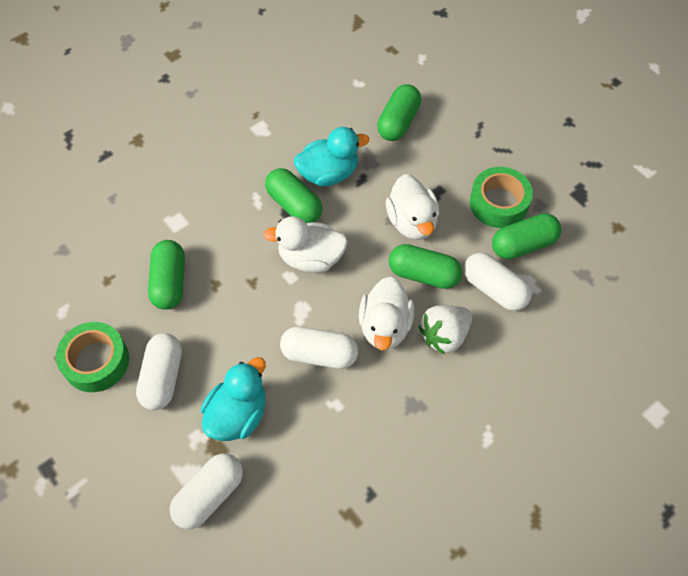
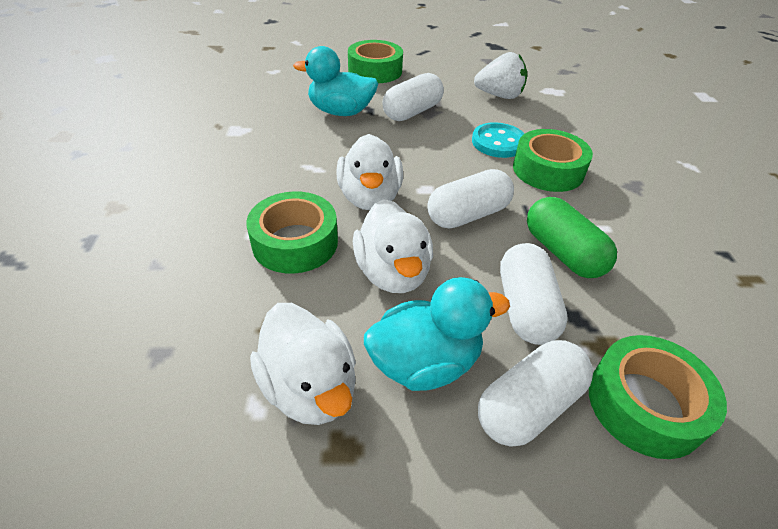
green capsule: [148,240,185,310] [265,168,322,223] [377,84,421,141] [389,244,462,289] [492,213,561,259] = 5 -> [527,197,617,278] = 1
green tape: [56,322,129,392] [470,167,533,228] = 2 -> [247,191,338,274] [348,40,403,83] [513,129,593,192] [589,335,727,459] = 4
turquoise button: none = 0 -> [472,122,524,158] = 1

